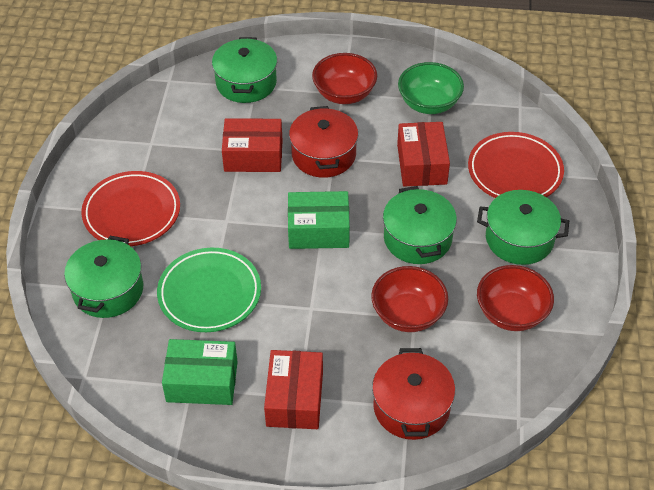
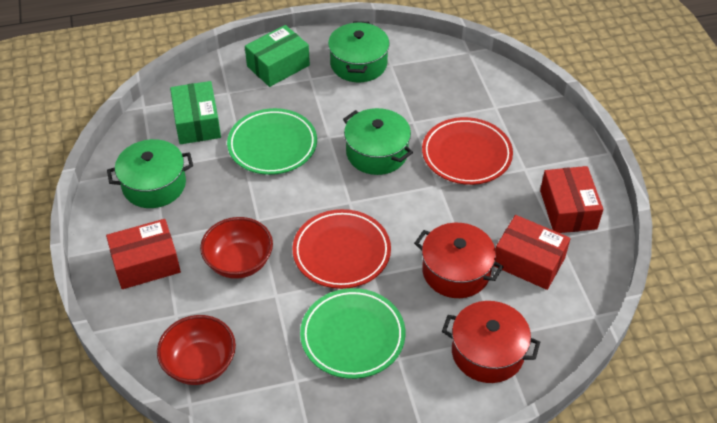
green bowl: [398,62,464,114] = 1 -> none = 0
green plate: [157,248,261,332] = 1 -> [227,108,317,175] [300,288,405,379] = 2
green pot: [64,236,143,318] [212,37,277,103] [383,186,457,264] [477,190,569,265] = 4 -> [107,139,193,208] [328,21,390,82] [343,108,413,175] = 3
red bowl: [312,53,377,104] [371,266,448,332] [477,265,554,331] = 3 -> [157,315,236,385] [200,217,273,279] = 2

